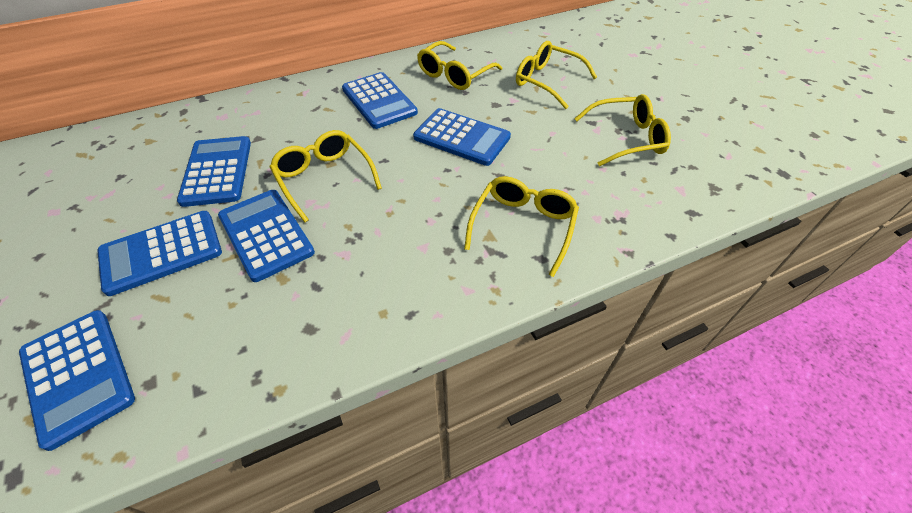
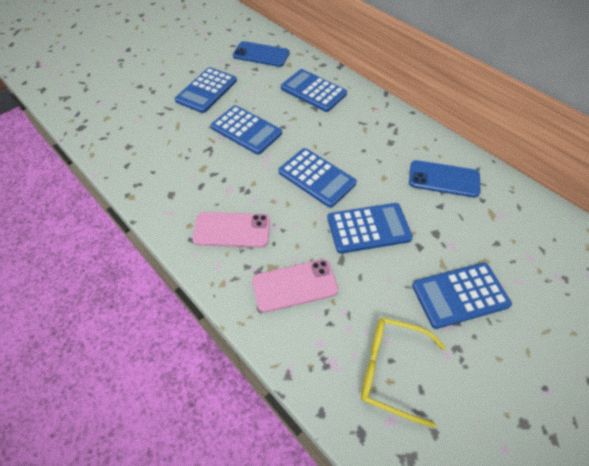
blue phone: none = 0 -> [233,41,290,67] [409,160,481,198] = 2
pink phone: none = 0 -> [192,212,270,248] [252,259,338,313] = 2
yellow glasses: [270,130,382,222] [417,41,502,90] [464,176,579,277] [516,41,597,109] [574,94,671,166] = 5 -> [361,317,446,428] = 1

